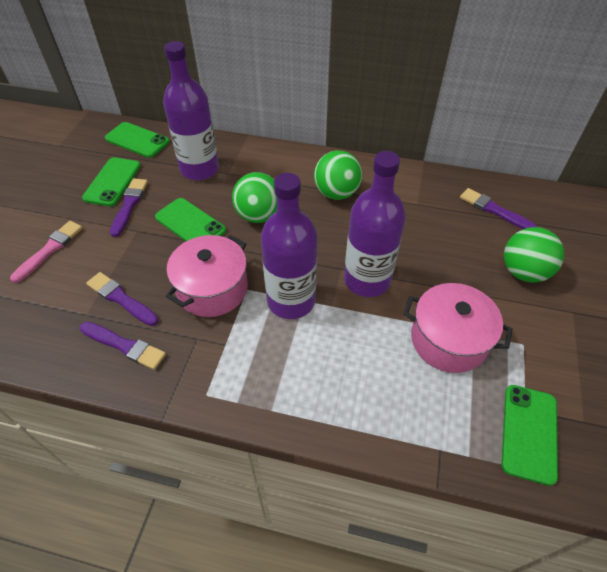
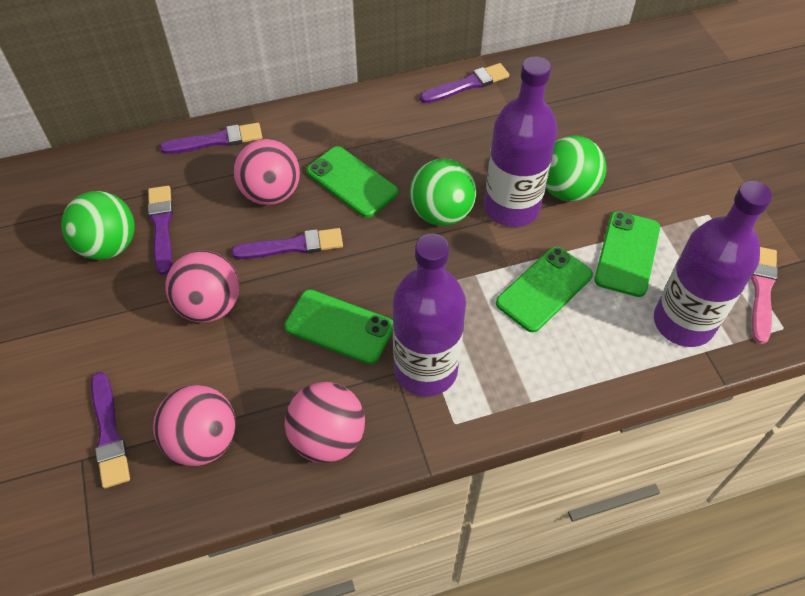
pink ball: none = 0 -> [153,385,236,466] [165,250,240,323] [234,139,300,205] [285,382,365,463] = 4
pink pot: [166,235,248,317] [403,283,513,373] = 2 -> none = 0
purple brush: [80,322,166,370] [86,272,158,326] [110,178,148,237] [460,188,537,229] = 4 -> [91,372,130,489] [148,186,173,275] [160,123,262,154] [231,228,343,259] [420,63,509,103] = 5

